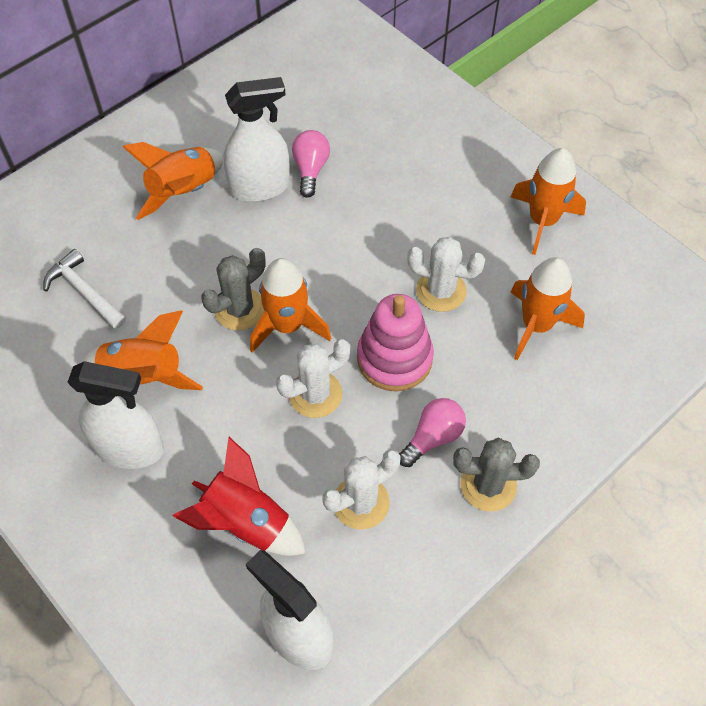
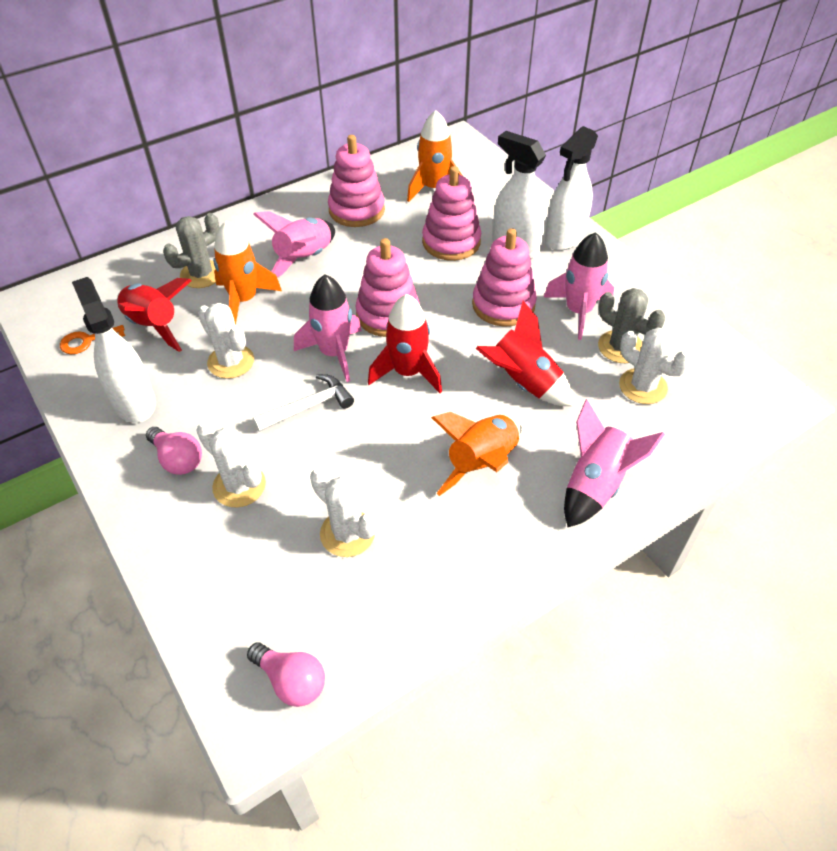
orange key: none = 0 -> [60,325,125,354] = 1
orange rocket: [82,310,203,390] [122,142,224,220] [250,258,331,353] [511,148,586,255] [511,257,585,360] = 5 -> [213,221,282,325] [407,110,463,202] [431,412,522,496] = 3
pink rocket: none = 0 -> [253,211,335,277] [294,275,362,382] [544,232,614,340] [564,399,665,527] = 4
pink stacking toy: [357,294,434,391] = 1 -> [328,135,385,227] [356,238,420,337] [422,166,481,261] [472,228,537,327] = 4
red rocket: [173,437,306,556] = 1 -> [117,278,191,352] [368,294,442,393] [475,301,574,406] = 3
white cactus: [276,339,350,418] [322,450,401,530] [407,237,485,312] = 3 -> [196,421,266,507] [198,303,254,379] [310,467,377,557] [619,327,691,404] = 4

